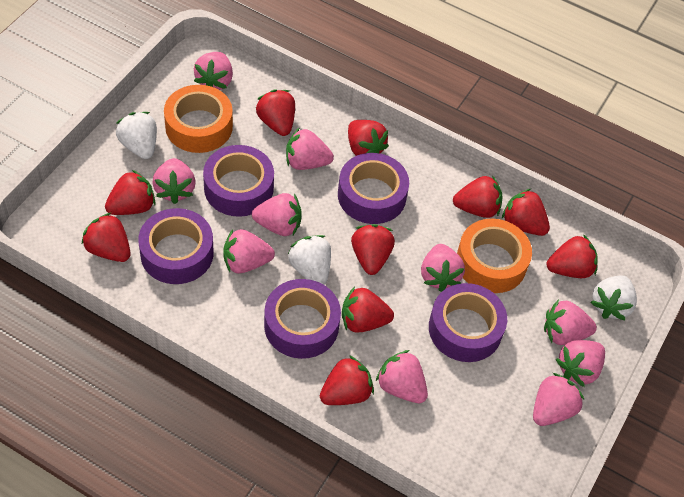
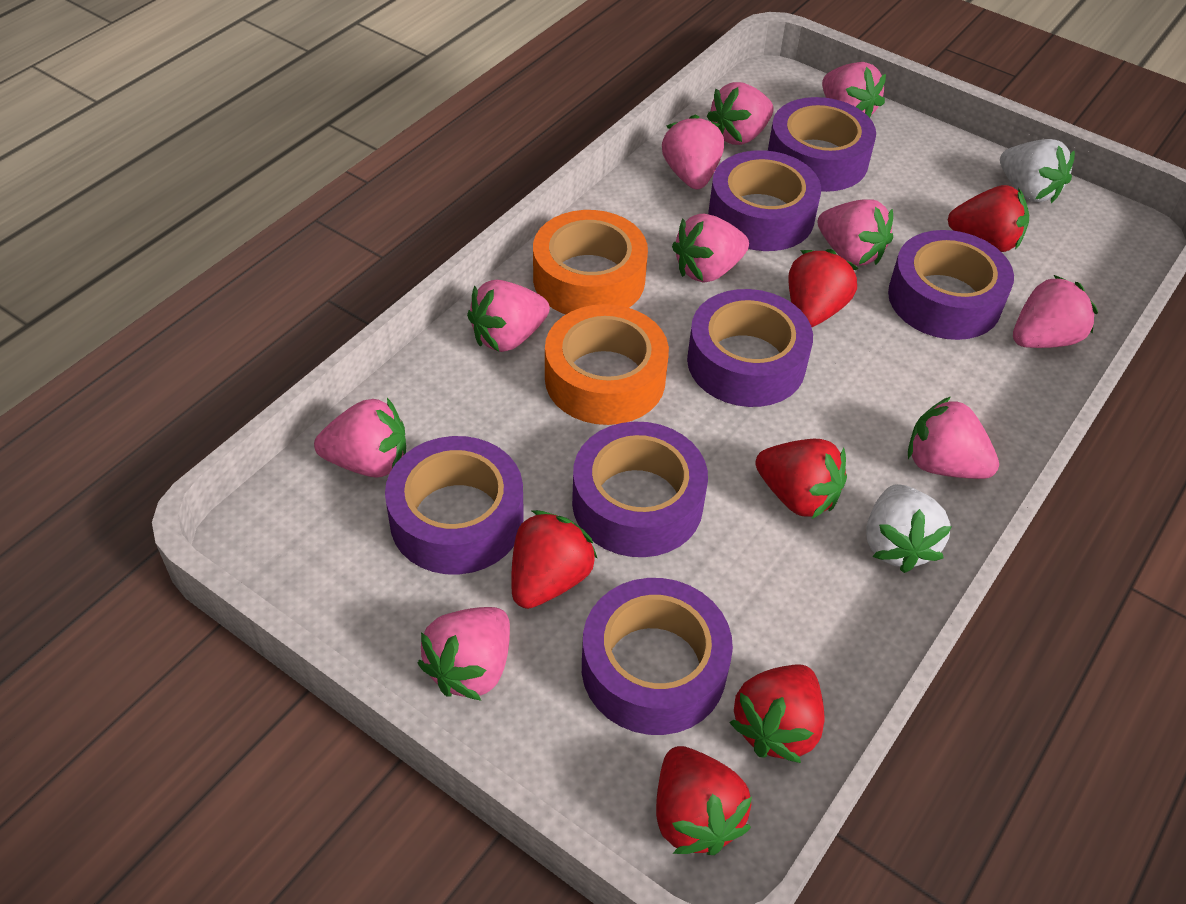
purple tape: [138,208,214,284] [203,145,274,217] [264,279,341,359] [338,153,409,224] [429,283,507,362] = 5 -> [385,436,524,574] [572,422,708,557] [582,578,733,735] [687,289,813,407] [708,150,821,251] [768,97,876,192] [888,230,1014,340] = 7
red strawberry: [82,213,131,262] [105,170,156,215] [256,89,295,136] [320,355,374,405] [342,286,394,333] [348,120,389,156] [351,224,395,275] [453,175,503,218] [502,189,550,236] [547,234,598,278] = 10 -> [511,510,598,609] [656,746,752,855] [729,664,824,763] [755,439,847,519] [788,249,858,327] [948,185,1029,252] = 6
white strawberry: [116,112,157,159] [288,235,331,285] [591,275,637,320] = 3 -> [866,484,952,573] [1000,139,1075,203] = 2

